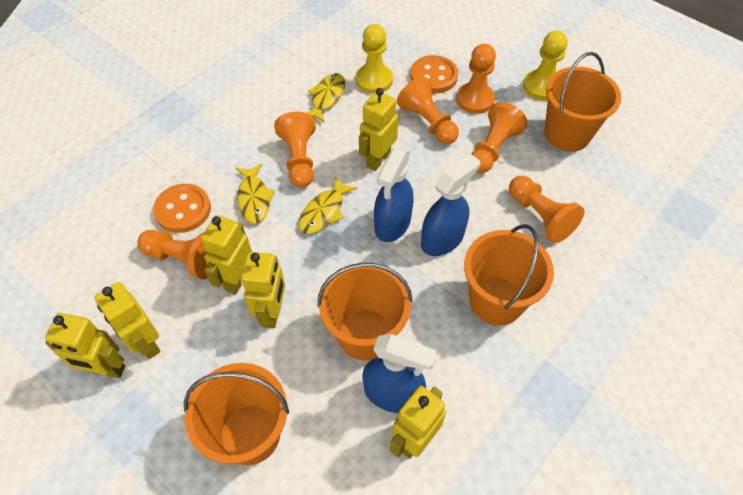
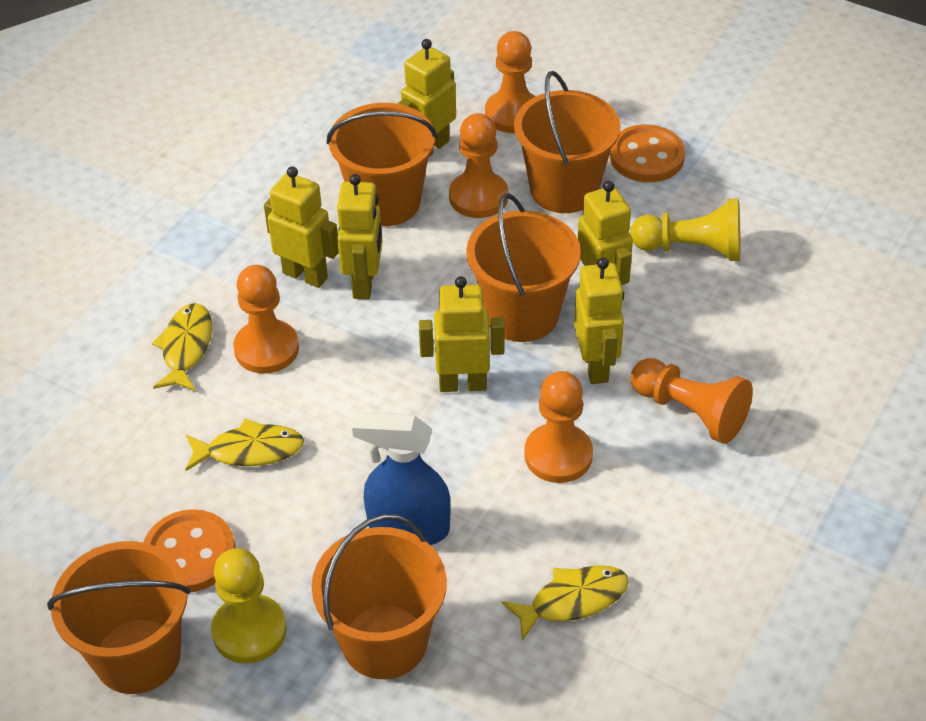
blue spray bottle: [362,334,437,413] [374,147,413,242] [421,153,480,256] = 3 -> [352,413,451,545] = 1
orange bucket: [184,363,289,465] [317,263,413,361] [464,224,554,326] [544,52,621,152] = 4 -> [47,541,191,694] [312,514,447,679] [327,103,437,226] [466,193,581,342] [514,71,620,213] = 5
orange pawn: [137,230,208,279] [274,112,316,188] [397,76,459,145] [456,44,496,114] [472,102,528,173] [509,176,584,243] = 6 -> [233,265,299,374] [449,113,508,218] [485,31,536,133] [524,371,593,483] [631,358,753,444] = 5

